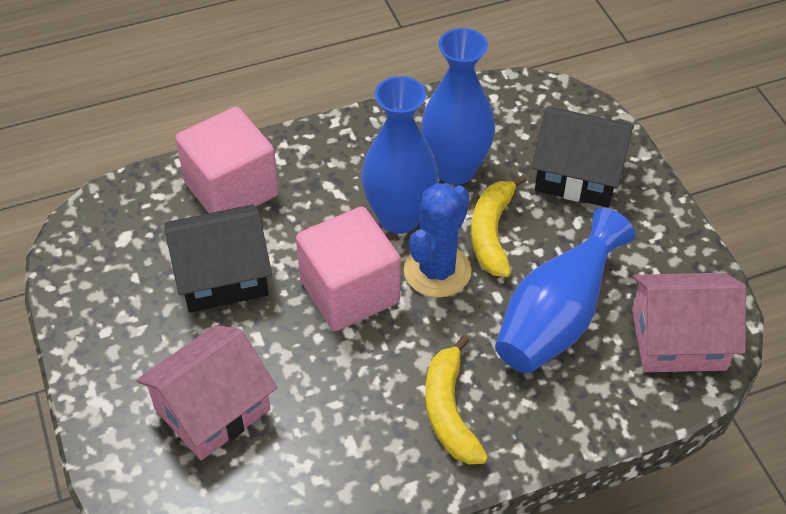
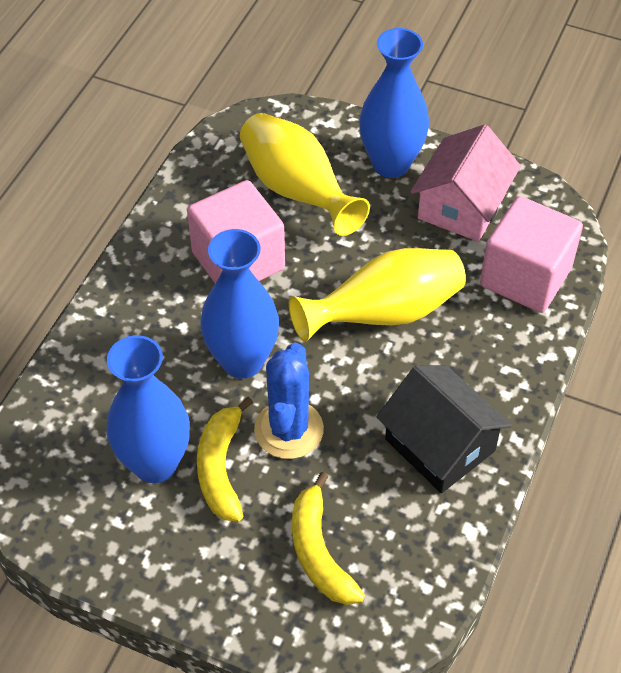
black house: [165,204,272,312] [532,107,634,207] = 2 -> [376,365,512,493] = 1
pink house: [136,325,277,460] [632,273,746,372] = 2 -> [410,124,521,241] = 1
yellow vase: none = 0 -> [240,113,370,236] [289,248,466,342] = 2

